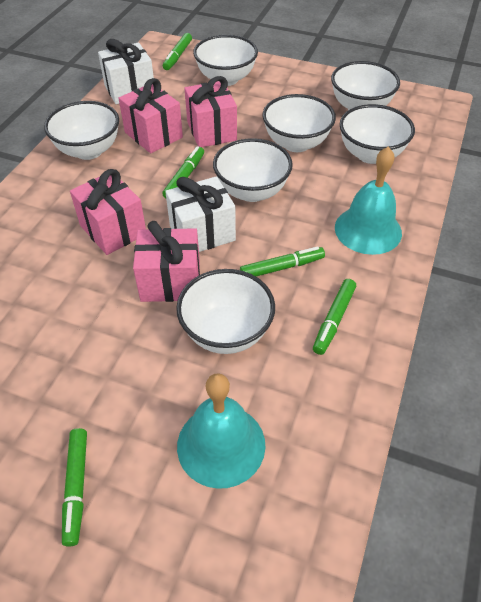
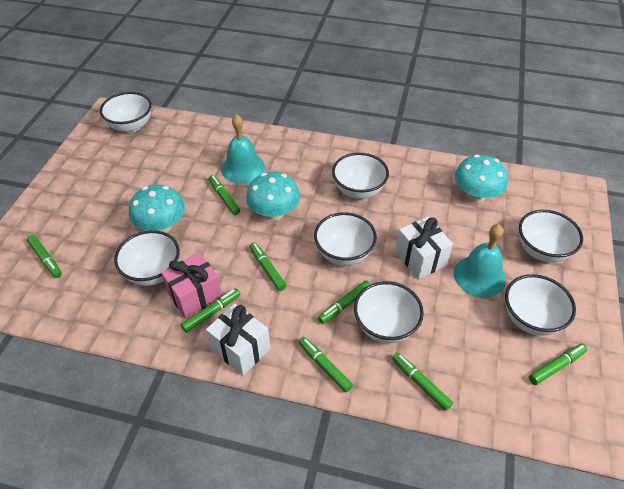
green marker: [62,428,87,547] [162,146,204,199] [163,33,192,70] [240,246,325,276] [313,279,356,355] = 5 -> [27,235,62,278] [181,288,241,333] [209,175,240,215] [249,242,286,291] [299,337,353,392] [318,280,370,324] [392,353,453,411] [529,344,588,385] = 8
pink gift: [70,169,146,255] [119,78,183,153] [133,221,200,302] [185,76,237,147] = 4 -> [161,253,222,319] = 1
turquoise mushroom: none = 0 -> [129,185,185,233] [246,172,300,221] [454,154,508,203] = 3

